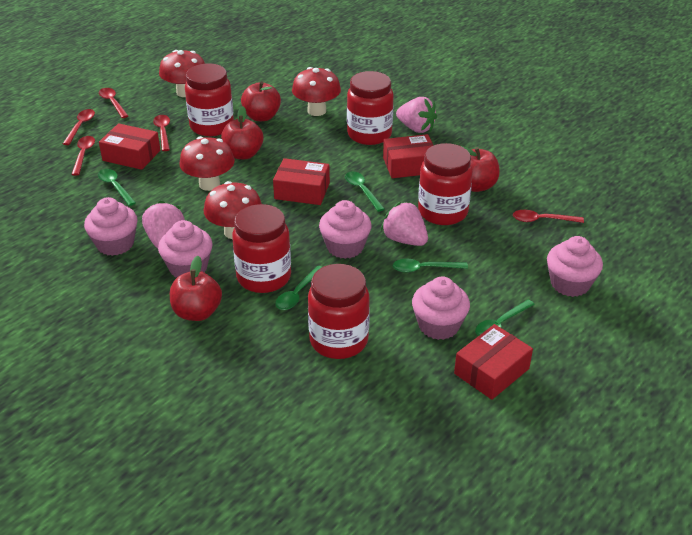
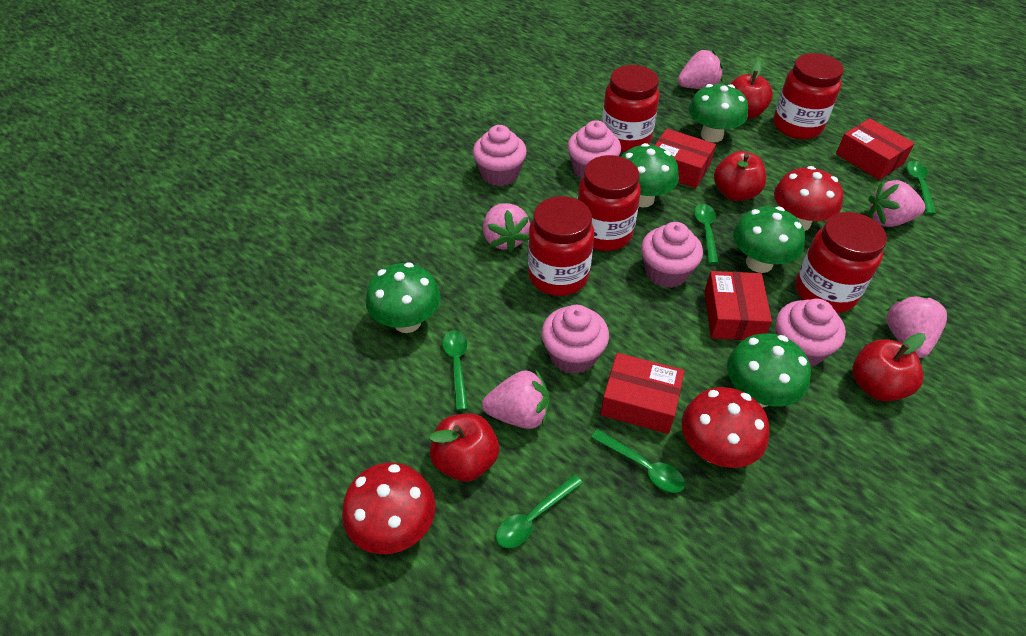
green mushroom: none = 0 -> [366,263,441,333] [621,143,679,207] [689,84,748,143] [727,333,811,408] [733,207,805,273] = 5
pink strawberry: [142,201,185,248] [381,201,428,246] [396,97,437,133] = 3 -> [482,369,550,429] [483,203,530,252] [678,50,723,89] [869,180,925,227] [886,295,947,358] = 5
red mushroom: [159,50,205,97] [179,136,235,191] [204,181,262,239] [292,67,341,116] = 4 -> [342,462,435,554] [682,387,770,468] [774,166,843,231] = 3
red spoon: [63,109,95,145] [71,136,95,176] [99,88,128,118] [153,115,170,151] [513,210,584,223] = 5 -> none = 0

